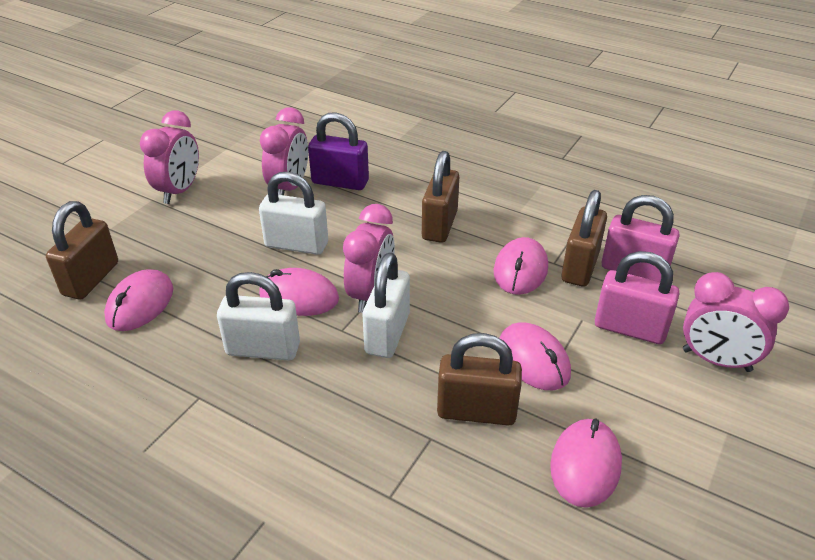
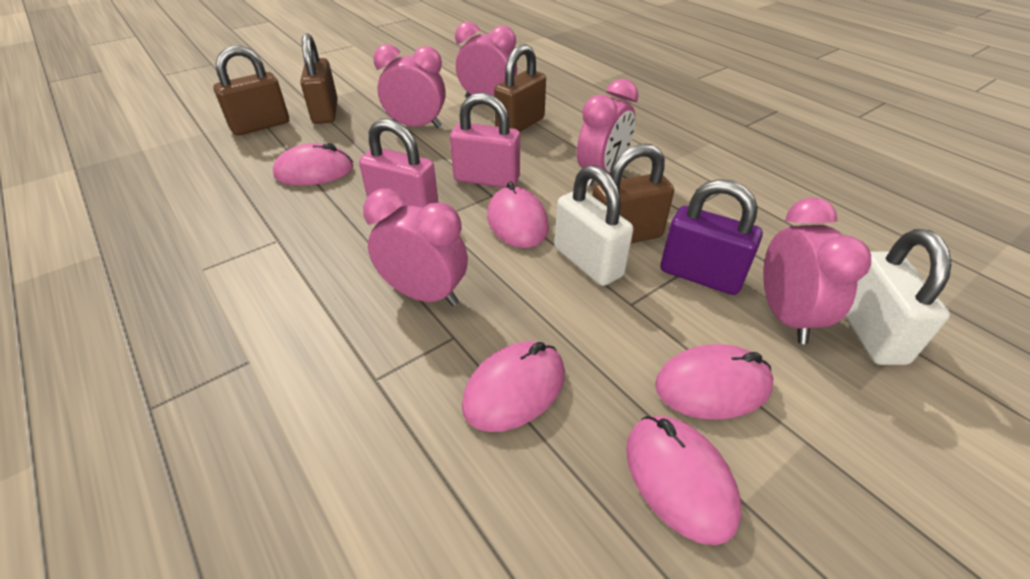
pink clock: [140,110,199,204] [260,107,308,195] [343,204,395,313] [683,272,789,372] = 4 -> [363,189,468,306] [373,45,446,128] [455,22,517,98] [577,79,638,186] [763,197,871,344] = 5
white padlock: [217,272,300,360] [259,172,328,255] [363,252,410,358] = 3 -> [554,165,633,286] [845,229,952,365] = 2

